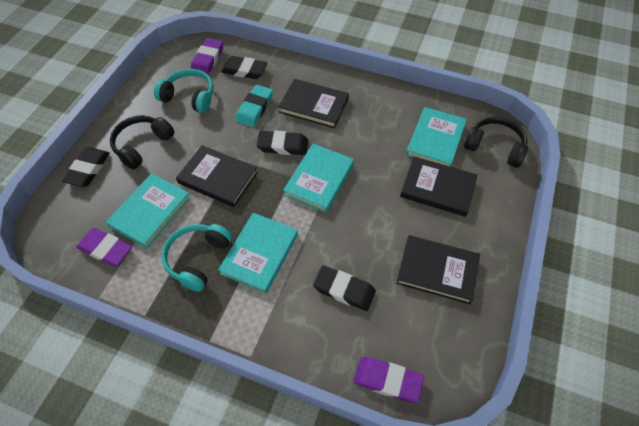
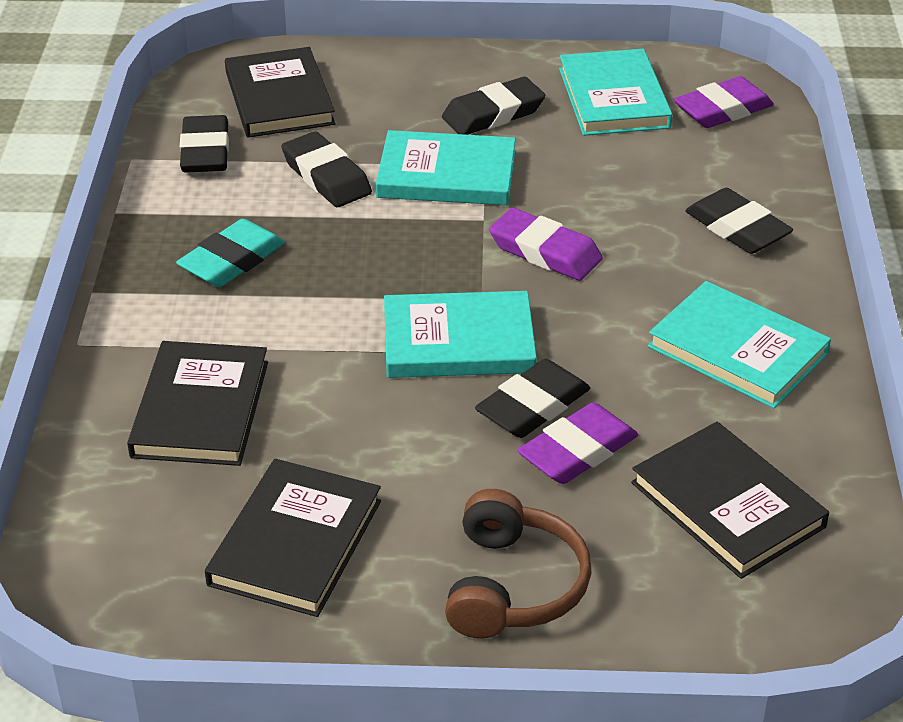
black eraser: [62,148,110,187] [221,56,267,79] [257,131,308,155] [313,266,376,311] = 4 -> [180,115,229,173] [281,131,372,207] [442,77,545,135] [475,359,590,438] [685,188,793,254] = 5
black headphones: [110,115,174,169] [464,117,528,168] = 2 -> none = 0
brown headphones: none = 0 -> [445,489,591,639] = 1
turquoise headphones: [154,69,214,113] [162,224,232,292] = 2 -> none = 0

